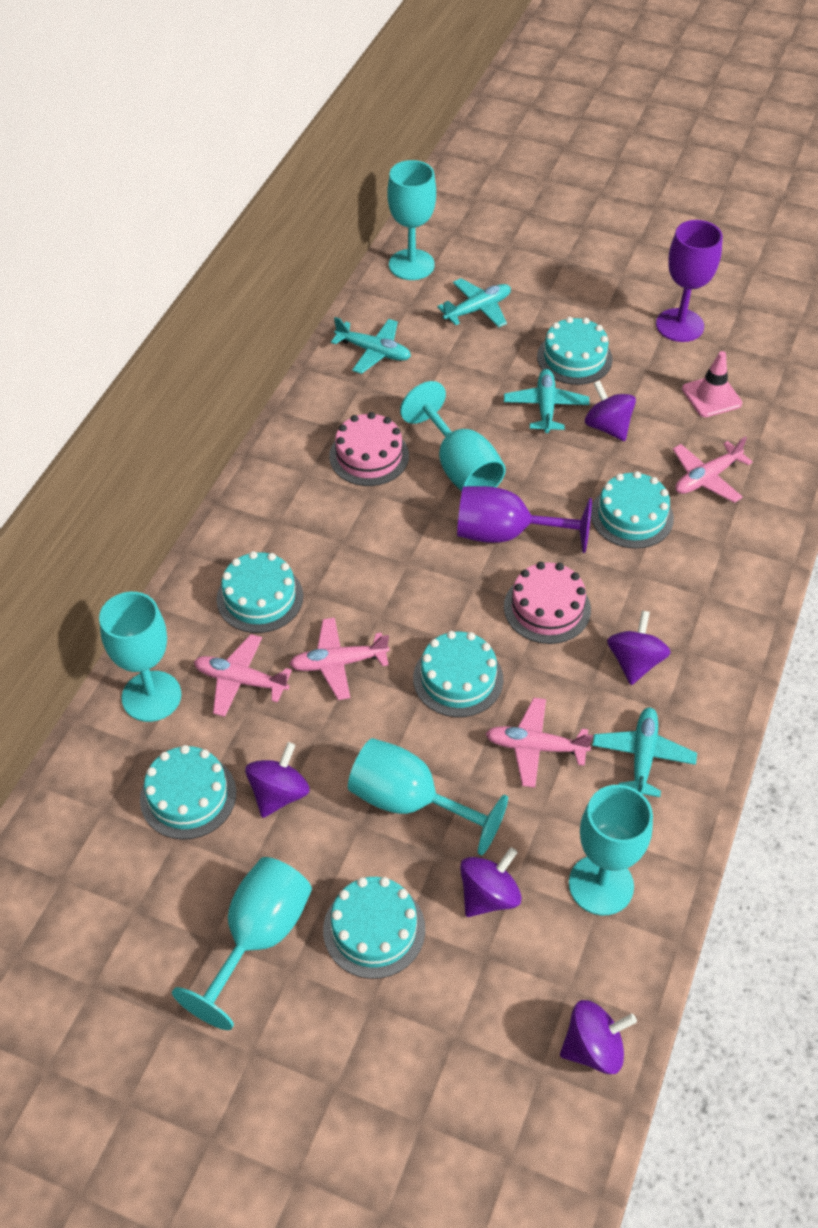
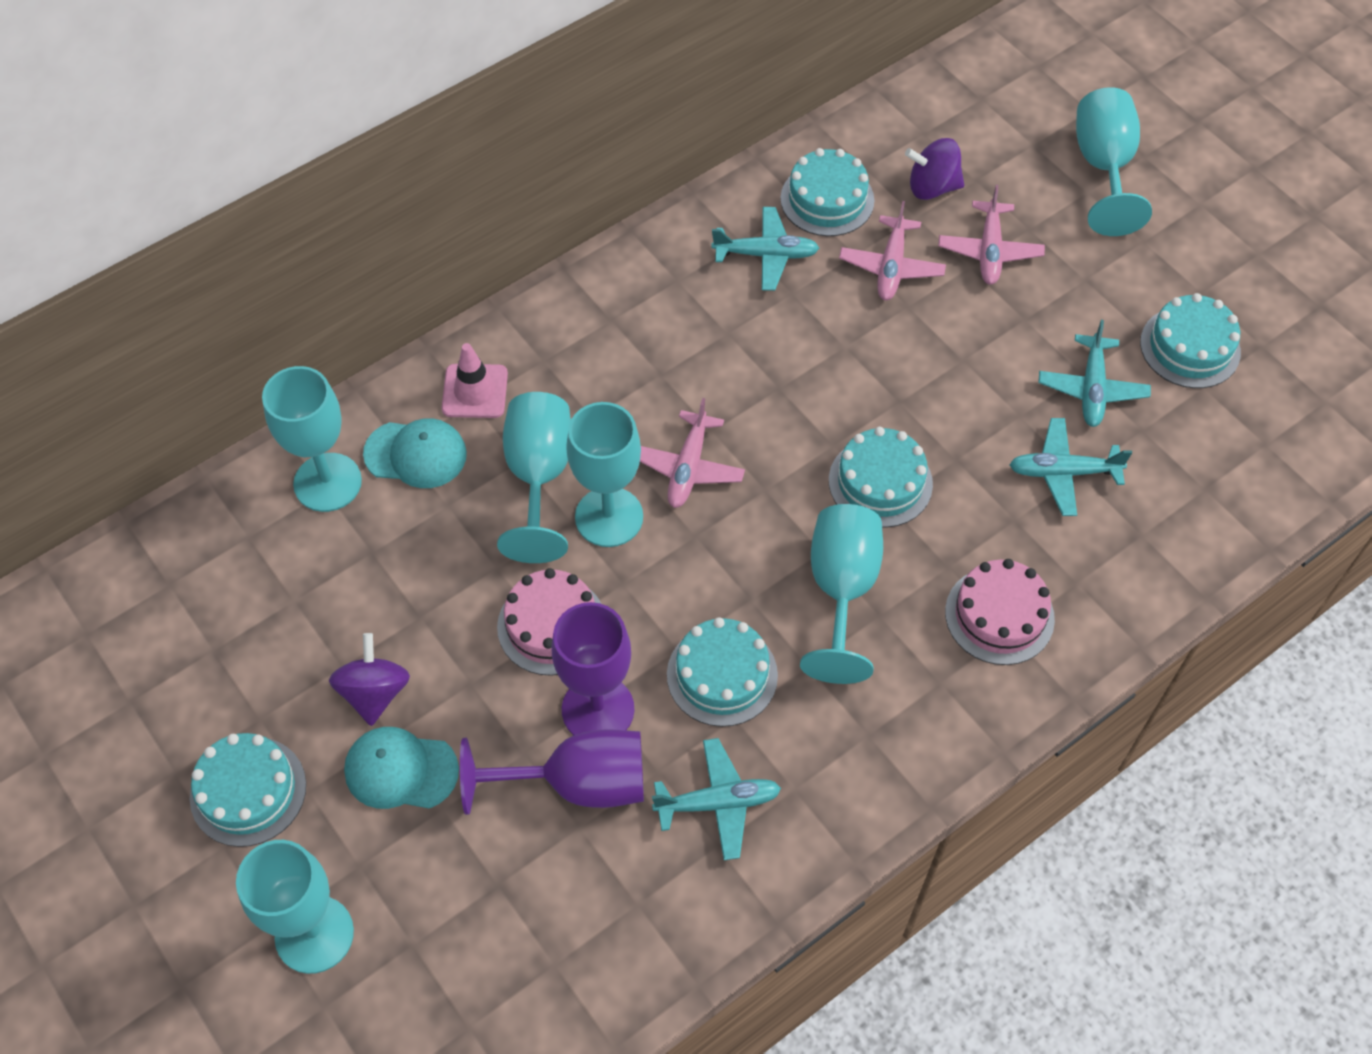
pink plane: [194,634,292,717] [289,617,389,700] [486,698,593,788] [673,436,752,503] = 4 -> [640,398,745,508] [839,201,946,300] [938,185,1045,285] = 3
purple spinning top: [245,742,310,818] [460,847,522,917] [560,1000,637,1074] [585,380,636,441] [607,610,671,685] = 5 -> [329,633,410,726] [905,138,964,200] = 2
turquoise cake: [140,745,236,840] [217,551,303,633] [323,877,425,979] [413,631,503,717] [537,317,613,385] [591,471,674,549] = 6 -> [190,733,306,847] [667,617,778,727] [780,148,874,236] [829,427,933,528] [1140,293,1241,388] = 5
turquoise cap: none = 0 -> [344,727,459,809] [363,418,467,488] = 2

